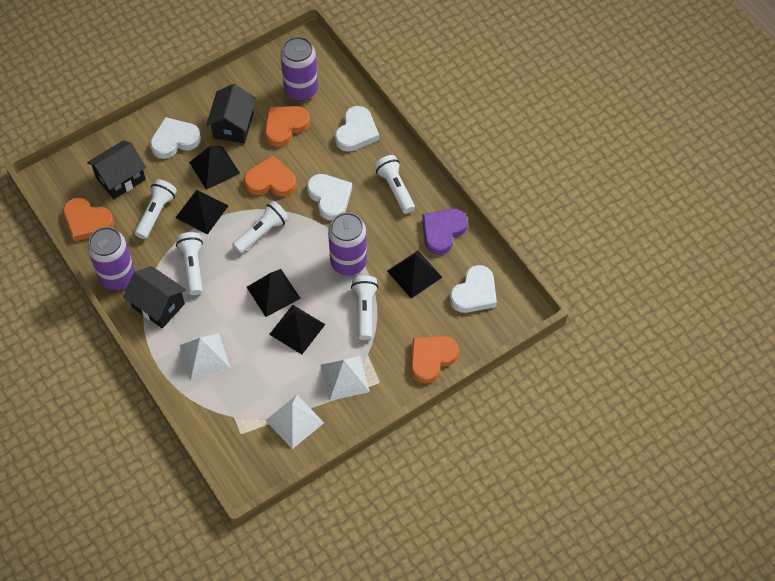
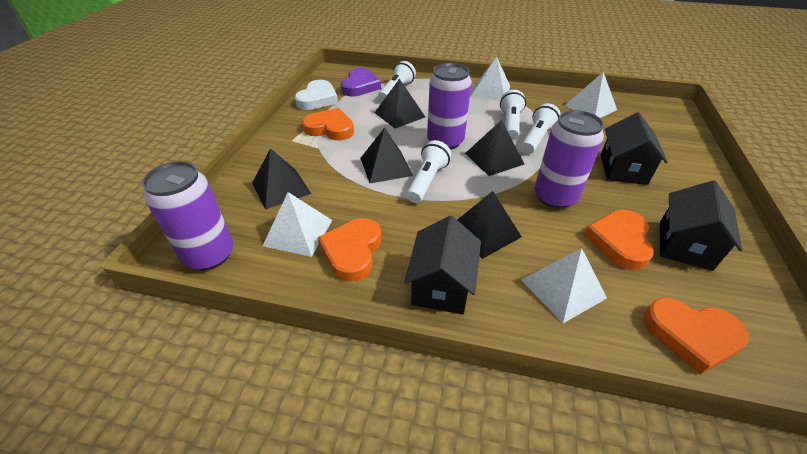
white flashlight: [135,179,177,239] [176,232,203,295] [232,201,289,254] [351,275,378,340] [374,155,415,214] = 5 -> [378,61,416,102] [406,140,451,203] [500,90,526,140] [521,103,561,154] = 4
white heart: [150,117,201,159] [307,174,352,220] [335,106,379,152] [450,265,497,313] = 4 -> [295,80,338,110] = 1
white pyramid: [180,333,230,380] [265,395,324,449] [321,356,370,401] = 3 -> [263,192,332,257] [471,56,510,101] [521,248,607,323] [564,72,617,118] = 4

